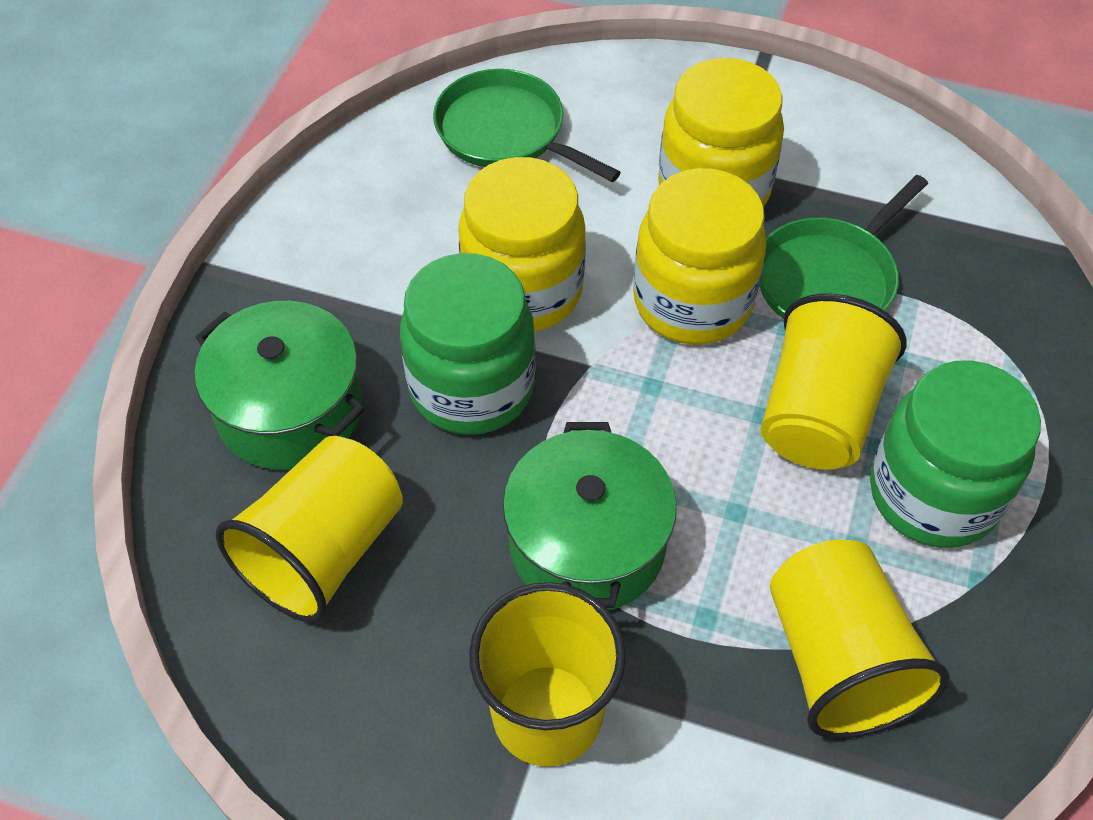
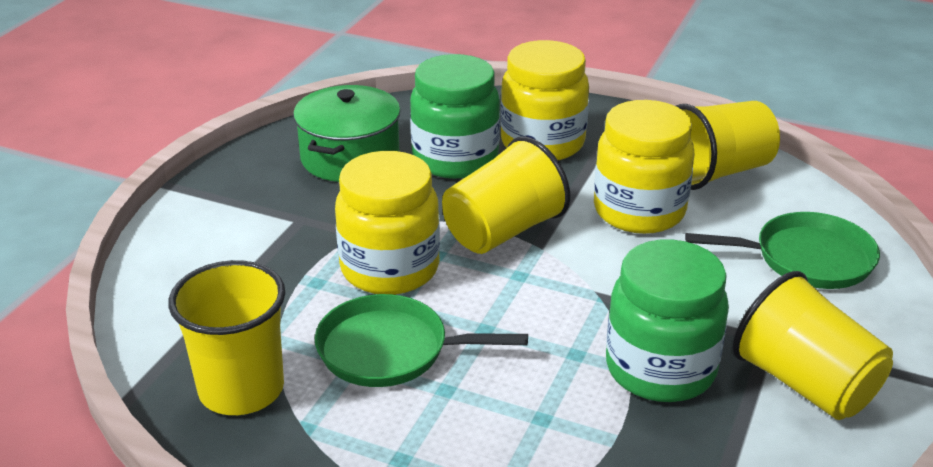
green pot: [194,301,365,470] [503,422,677,610] = 2 -> [293,85,401,182] = 1

